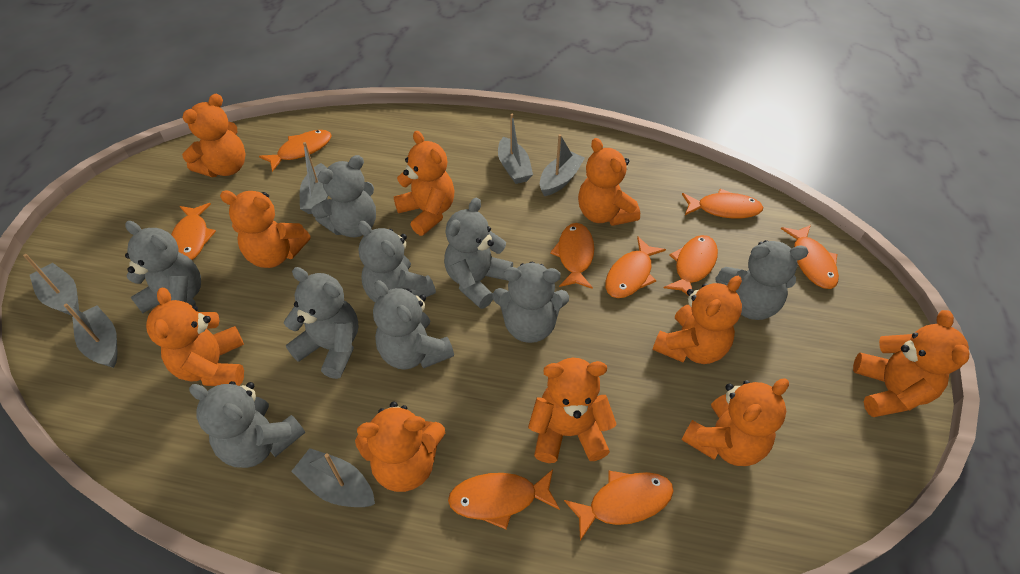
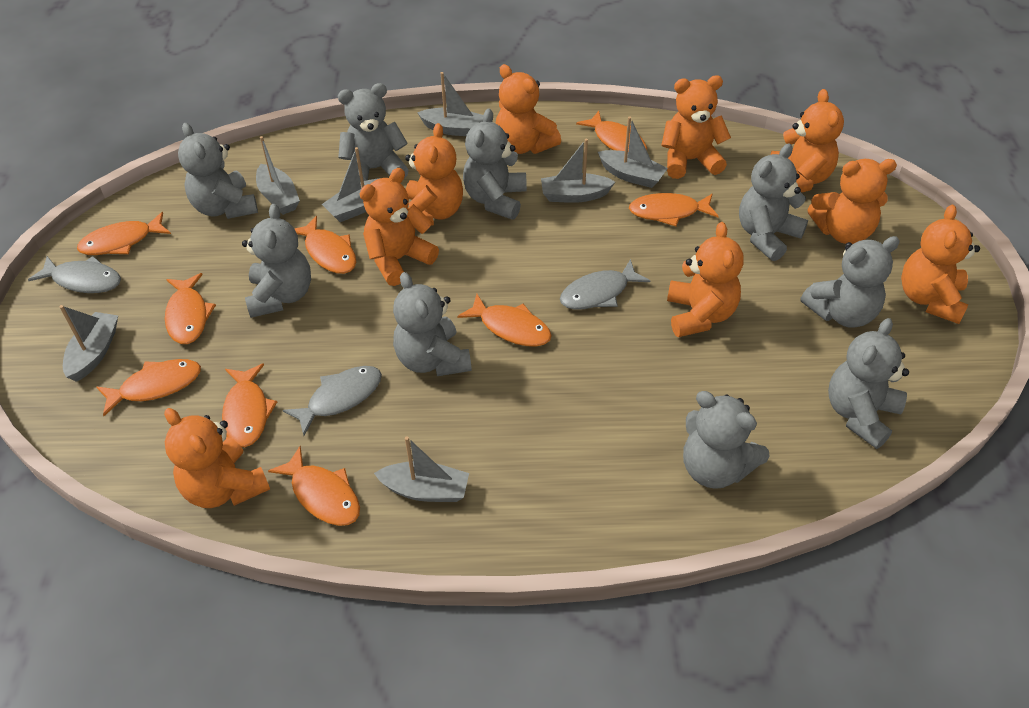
grey boat: [23,254,79,315] [64,304,117,368] [291,448,375,507] [300,142,328,214] [498,114,533,184] [540,134,585,196] = 6 -> [59,305,118,382] [256,136,300,215] [322,147,380,222] [374,436,469,502] [417,72,483,136] [541,138,615,203] [598,116,668,188] = 7
grey fish: none = 0 -> [28,256,121,293] [283,366,382,436] [560,259,650,310] = 3
orange teddy bear: [146,288,244,386] [182,93,246,177] [220,191,310,268] [355,402,445,492] [394,131,455,236] [528,358,617,463] [578,138,640,226] [653,276,742,364] [682,379,789,466] [853,310,969,417] = 10 -> [164,408,270,508] [359,168,439,286] [405,123,463,226] [496,64,561,154] [661,75,731,179] [667,222,744,337] [771,89,844,193] [807,159,897,244] [901,205,980,324] = 9

